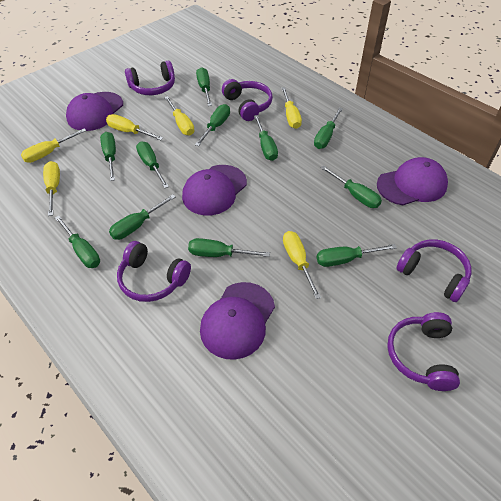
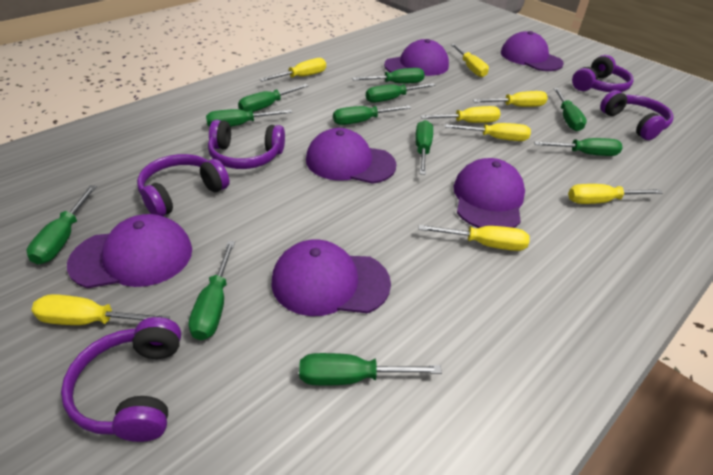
purple cap: [66,92,123,131] [182,165,247,216] [200,282,275,360] [377,157,448,205] = 4 -> [67,214,192,288] [271,239,391,316] [306,128,396,184] [384,39,449,76] [453,158,525,228] [501,31,564,71] = 6
yellow screwdriver: [21,129,86,163] [43,161,60,216] [106,114,163,140] [164,96,194,136] [282,87,302,129] [283,231,321,299] = 6 -> [31,294,170,325] [260,58,326,81] [419,225,530,251] [421,106,501,123] [445,123,531,141] [451,44,489,77] [473,91,548,107] [568,184,663,204] = 8

